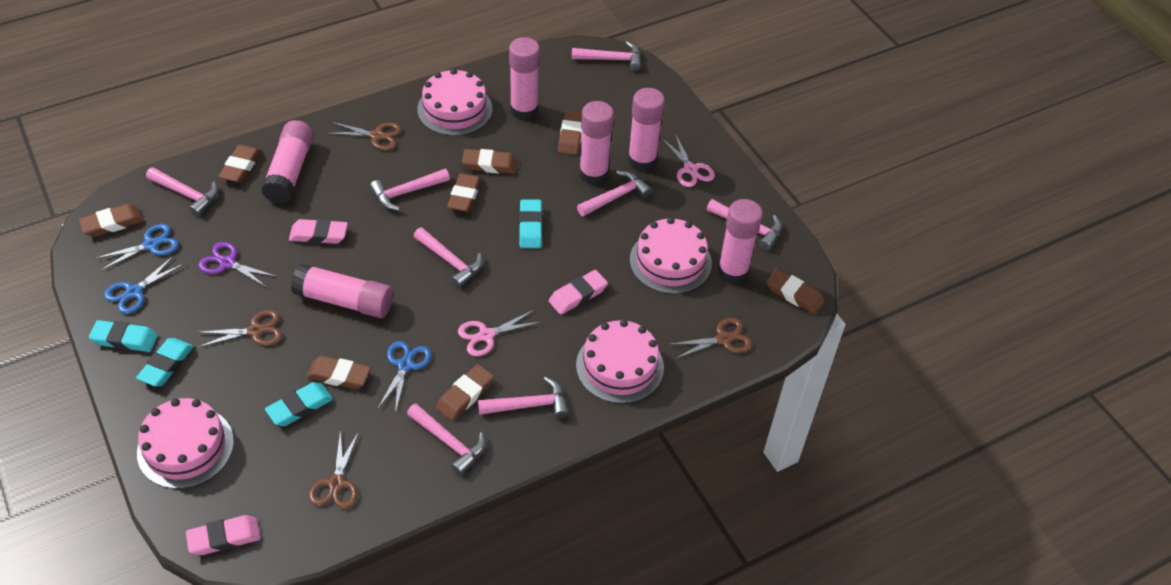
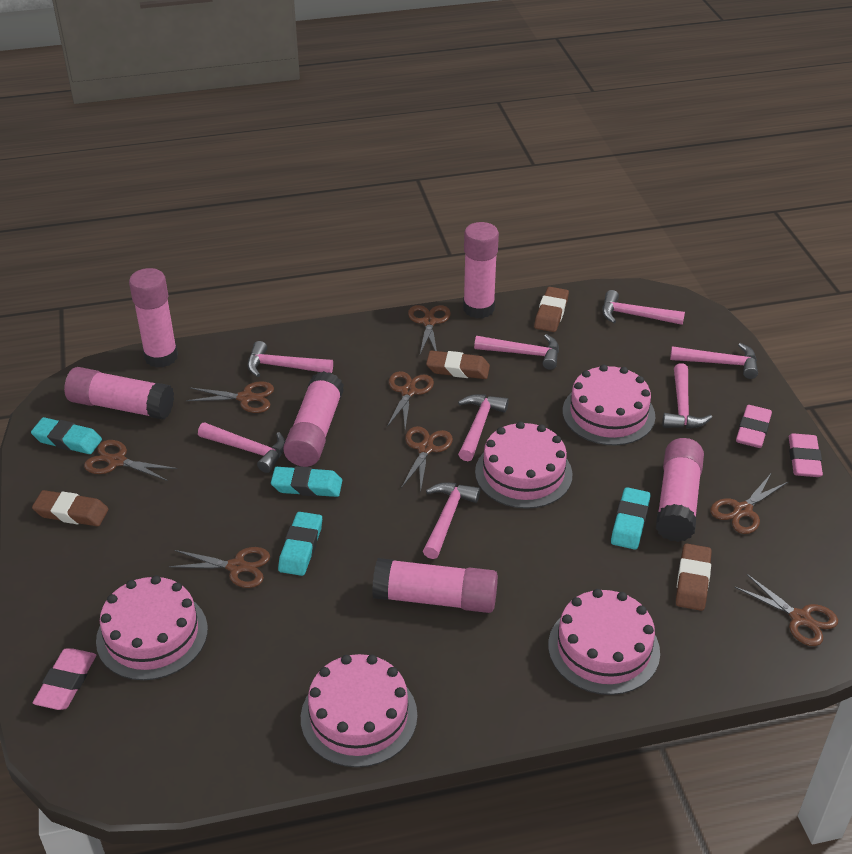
blue scissors: [95,224,179,271] [104,255,184,314] [378,341,431,414] = 3 -> none = 0
brown eraser: [79,204,143,237] [218,145,261,183] [306,356,371,389] [436,364,494,421] [447,173,481,212] [462,149,518,174] [558,110,582,155] [766,269,824,314] = 8 -> [32,490,108,526] [426,351,490,379] [534,287,569,332] [676,544,712,611] = 4
brown scissors: [197,310,282,347] [309,431,359,509] [327,122,402,151] [669,318,752,359] = 4 -> [84,440,177,481] [168,547,270,588] [186,381,274,413] [387,371,434,429] [401,426,453,490] [408,305,451,354] [710,474,788,534] [735,574,838,646] = 8
pink cake: [137,398,234,489] [417,69,492,136] [576,320,664,404] [630,217,712,294] = 4 -> [96,575,208,680] [301,654,417,768] [475,421,573,509] [548,589,660,695] [563,365,655,445] = 5
pink scissors: [458,310,541,356] [662,133,715,187] = 2 -> none = 0
purple scissors: [198,242,277,288] = 1 -> none = 0

